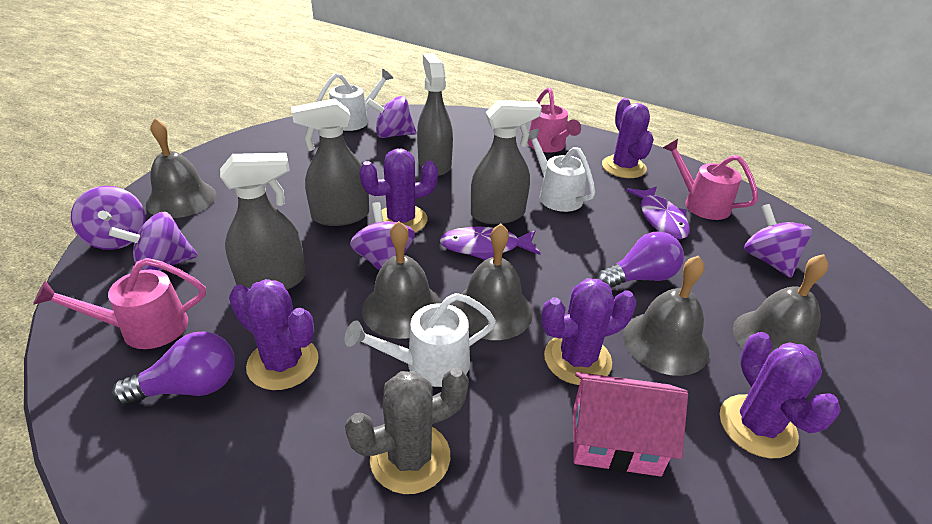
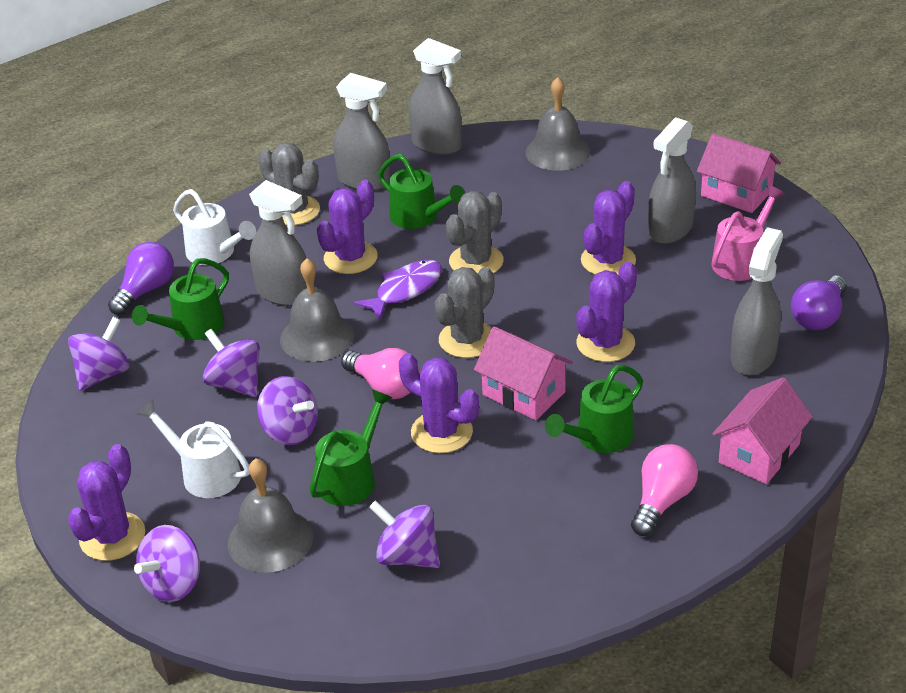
green watering can: none = 0 -> [132,258,229,340] [310,389,393,506] [378,154,465,229] [545,365,643,453] = 4
grey bell: [146,118,216,218] [362,221,442,339] [453,224,533,340] [623,256,709,376] [733,254,829,362] = 5 -> [228,458,313,573] [280,258,354,362] [525,77,590,171] = 3
grey cactus: [345,368,469,494] = 1 -> [258,143,320,225] [435,267,495,358] [446,191,504,274] = 3
grey spray bottle: [220,153,306,290] [291,98,369,226] [417,53,453,176] [471,100,542,224] = 4 -> [249,180,307,306] [333,73,391,191] [409,38,462,155] [648,118,696,244] [731,227,783,375] = 5
pink house: [573,372,688,476] = 1 -> [474,326,573,420] [697,133,781,213] [712,377,813,484] = 3
pink light bulb: none = 0 -> [341,348,419,399] [631,444,698,536] = 2
pink watering can: [33,258,206,349] [528,88,581,153] [663,139,758,220] = 3 -> [712,185,785,281] = 1
purple fish: [440,227,541,260] [626,186,690,239] = 2 -> [353,260,442,320] = 1
white watering can: [317,69,393,131] [345,293,496,387] [528,129,595,212] = 3 -> [137,399,250,498] [173,189,256,265] = 2

